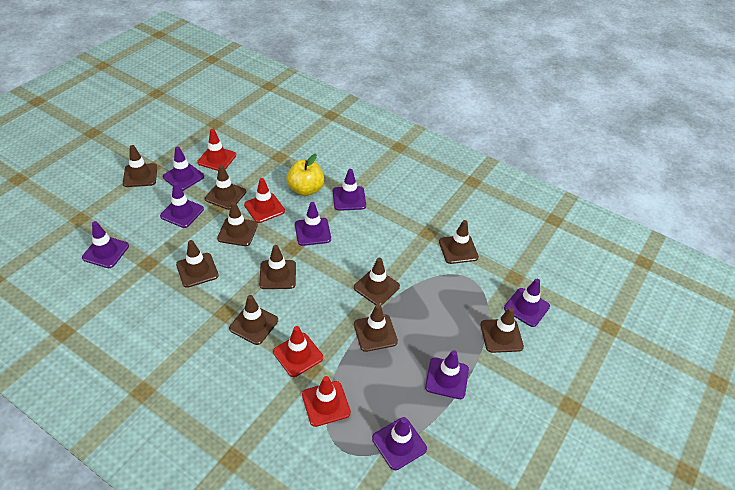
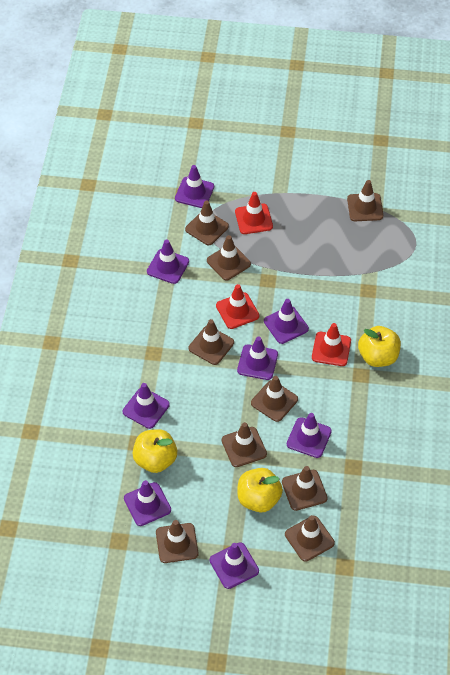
brown traffic cone: [123,145,157,187] [176,240,219,288] [205,165,246,210] [217,202,258,246] [229,295,278,345] [259,245,296,289] [354,258,400,305] [354,304,398,352] [439,220,479,264] [480,307,524,353] = 10 -> [156,520,199,563] [185,200,229,245] [189,319,234,365] [207,235,251,280] [222,422,267,467] [251,376,298,422] [282,466,327,511] [285,515,335,562] [347,180,383,221] = 9
red traffic cone: [197,129,236,171] [244,178,285,223] [273,326,323,377] [302,376,351,427] = 4 -> [216,284,259,329] [235,192,273,234] [312,323,351,366] = 3
yellow apple: [287,154,324,196] = 1 -> [133,429,177,473] [237,468,283,513] [358,326,401,367] = 3

